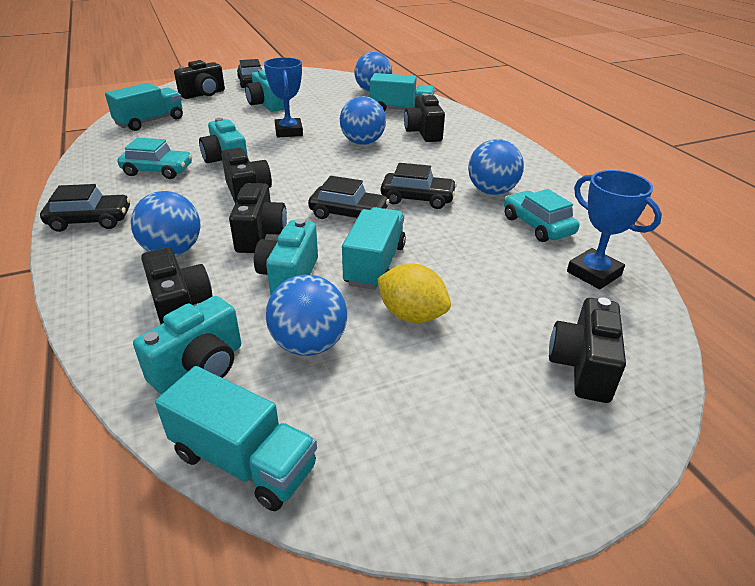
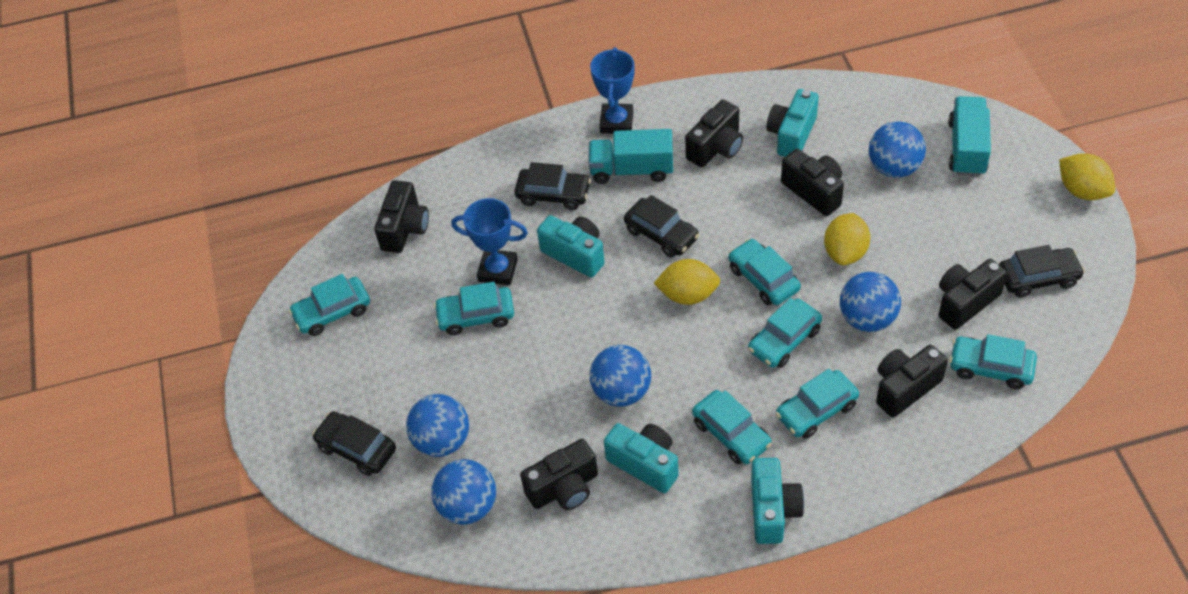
turquoise car: [117,137,192,179] [504,189,580,242] = 2 -> [288,274,370,336] [434,282,514,335] [692,390,772,464] [729,239,801,305] [748,298,822,368] [776,369,859,439] [949,334,1037,389] = 7
turquoise truck: [105,83,183,131] [155,366,317,511] [342,207,406,290] [370,73,435,112] = 4 -> [588,129,673,184] [948,96,991,176] = 2
yellow lemon: [377,264,451,323] = 1 -> [654,259,720,305] [824,213,870,265] [1059,153,1115,200] = 3

